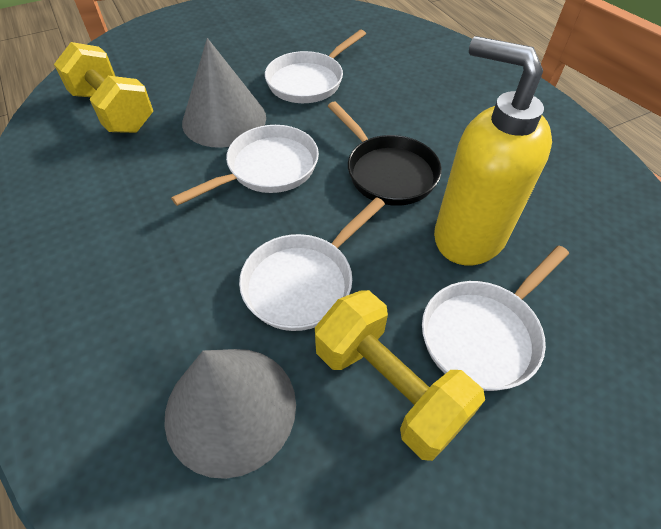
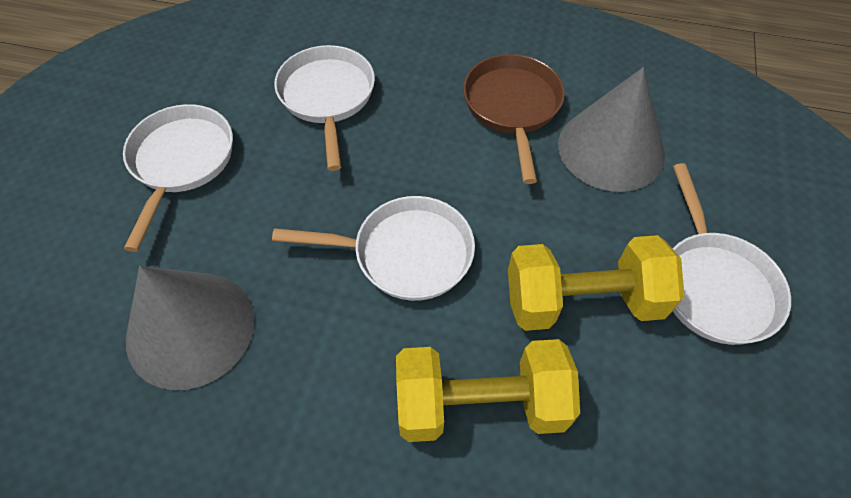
black pan: [328,101,442,206] = 1 -> none = 0
brown pan: none = 0 -> [463,54,565,184] = 1
yellow soap dispenser: [434,36,552,265] = 1 -> none = 0

